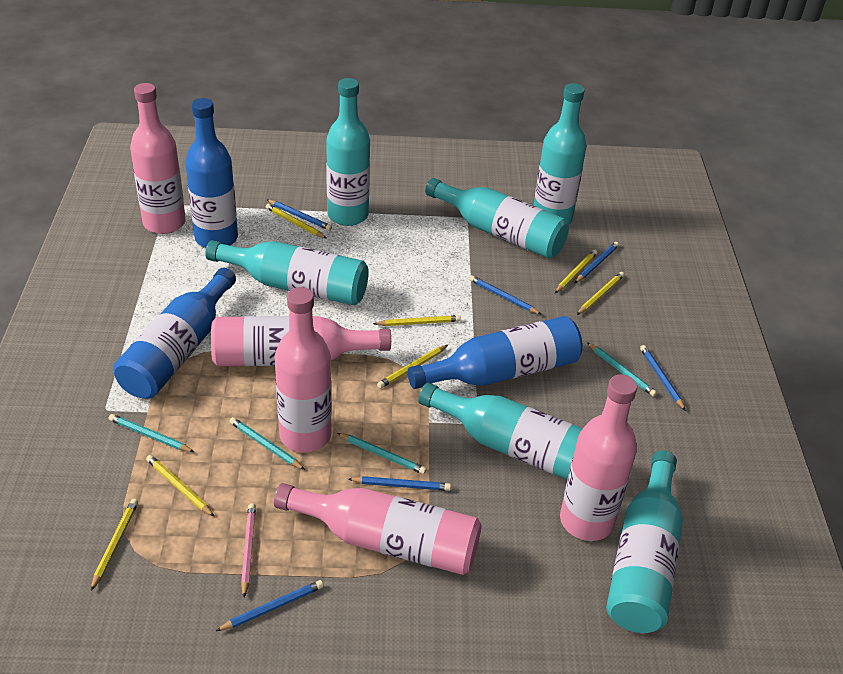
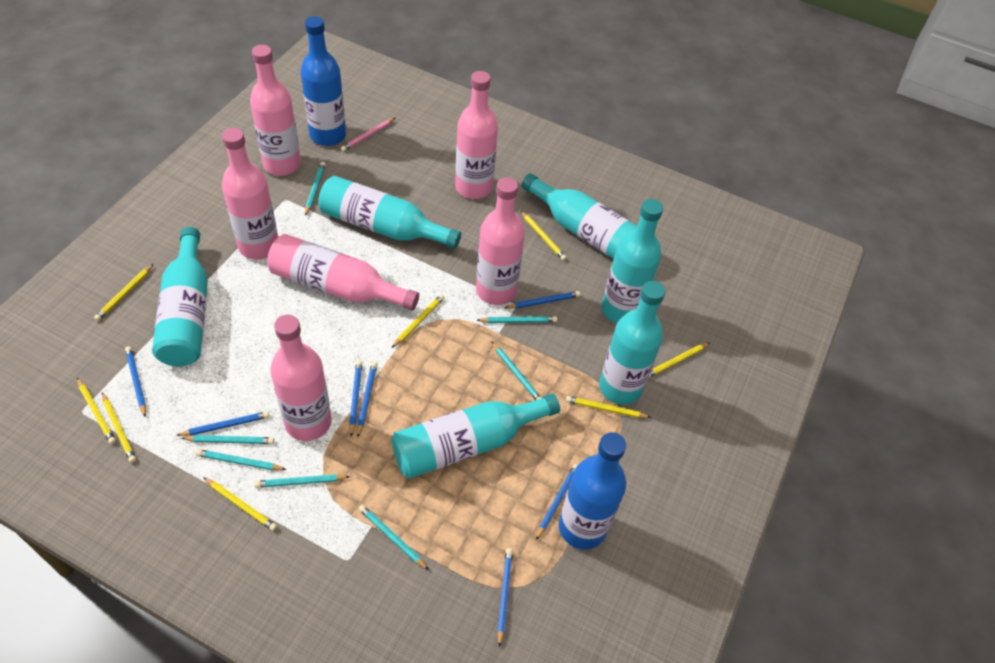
blue bottle: [113,267,236,399] [185,98,238,248] [408,316,583,389] = 3 -> [300,16,346,146] [559,432,626,550] = 2
blue pencil: [216,580,324,631] [267,200,332,231] [348,476,451,491] [469,275,541,314] [575,242,619,283] [640,345,686,411] = 6 -> [125,346,146,417] [176,411,269,436] [349,361,362,437] [357,362,377,438] [497,548,513,648] [504,291,580,309] [536,464,577,540] = 7
pink bottle: [130,83,186,234] [211,316,391,366] [274,483,481,575] [275,287,332,452] [560,374,637,541] = 5 -> [222,128,278,260] [250,45,301,176] [267,234,419,311] [270,315,332,441] [455,71,498,199] [476,177,525,305] = 6
turquoise pencil: [109,414,194,452] [229,417,305,470] [337,433,427,474] [587,342,657,397] = 4 -> [181,435,274,444] [196,449,287,471] [254,474,350,488] [305,162,326,216] [359,505,429,570] [477,316,557,323] [492,342,541,400] = 7
yellow pencil: [91,499,138,591] [146,455,215,517] [266,204,326,238] [373,315,461,326] [377,345,448,388] [555,250,598,293] [577,272,624,315] = 7 -> [77,378,116,444] [94,264,154,321] [102,392,136,463] [203,477,277,531] [392,294,444,348] [521,211,567,261] [566,396,651,418] [649,343,709,378] = 8

